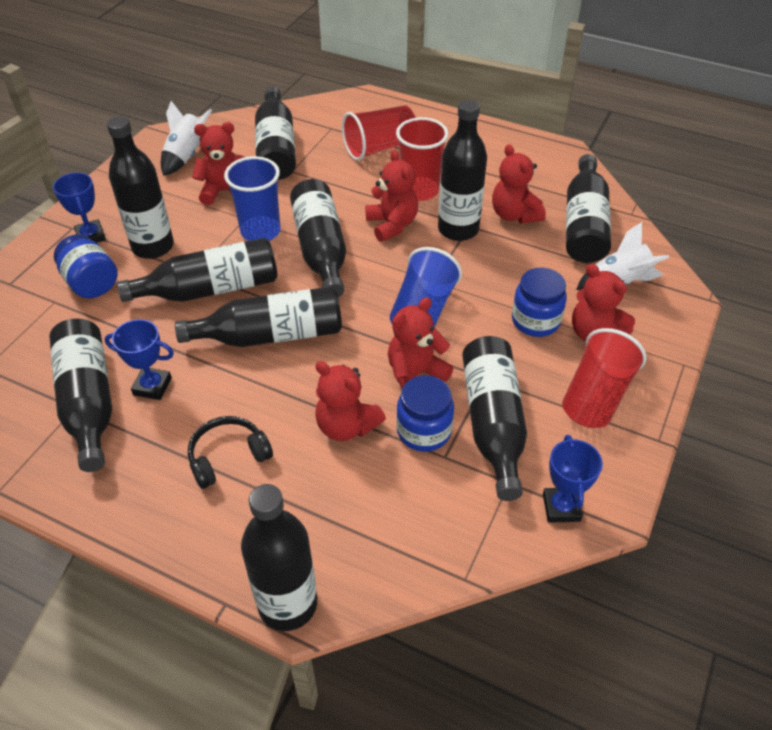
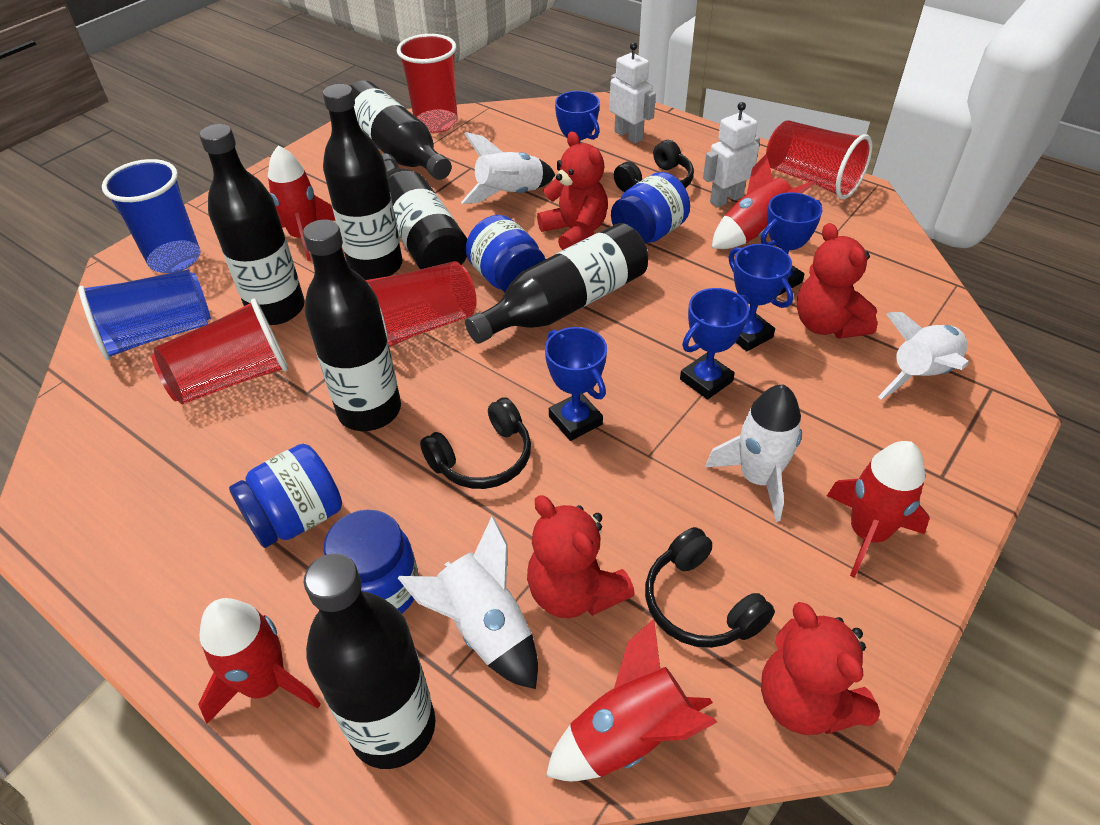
black bottle: [49,319,112,472] [107,116,174,259] [117,238,278,302] [175,287,342,347] [241,484,317,631] [255,86,296,180] [290,179,346,297] [438,100,487,241] [462,336,527,501] [566,154,611,263] = 10 -> [199,124,305,325] [303,219,401,431] [304,554,436,769] [323,84,403,280] [350,80,451,180] [381,153,467,269] [465,223,648,344] = 7
black headphones: [188,416,273,489] = 1 -> [420,397,531,489] [614,140,694,192] [645,527,775,648] = 3
blue jar: [54,235,118,298] [396,375,454,452] [512,268,567,337] = 3 -> [229,444,342,548] [323,510,418,614] [465,215,546,293] [611,172,690,244] = 4
blue trophy: [53,173,106,243] [105,319,174,400] [543,435,603,523] = 3 -> [545,327,607,441] [555,91,600,171] [680,288,749,399] [728,244,793,351] [761,192,822,295] = 5
red cup: [342,105,416,161] [396,117,448,201] [562,328,646,428] = 3 -> [151,298,288,404] [366,261,477,347] [397,34,458,133] [766,120,872,199] = 4
red rocket: none = 0 -> [198,598,321,724] [268,146,335,261] [546,619,717,781] [712,154,816,249] [827,441,930,578] = 5
red teddy bear: [192,122,243,205] [315,361,386,441] [365,150,418,242] [388,297,453,388] [492,144,546,224] [572,264,635,342] = 6 -> [527,495,635,618] [537,131,608,250] [761,602,880,735] [797,223,877,339] = 4
white robot: none = 0 -> [610,42,656,144] [703,102,760,208] = 2
white rocket: [161,101,212,176] [576,222,669,290] = 2 -> [398,516,538,689] [461,132,555,204] [705,384,802,522] [878,312,969,399] = 4

